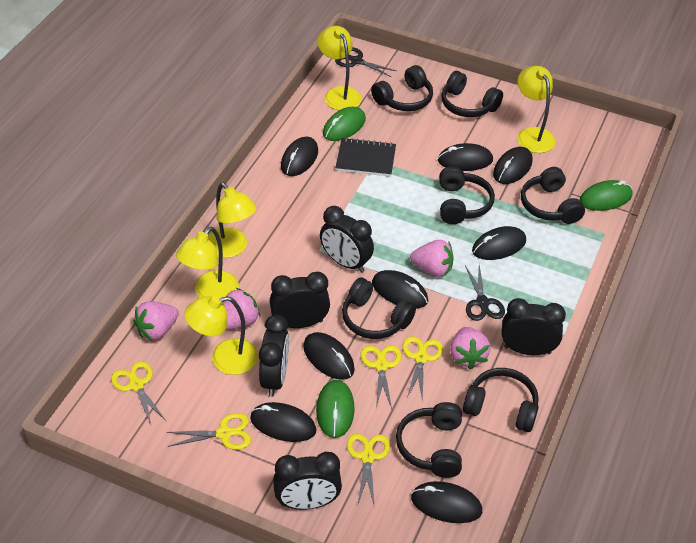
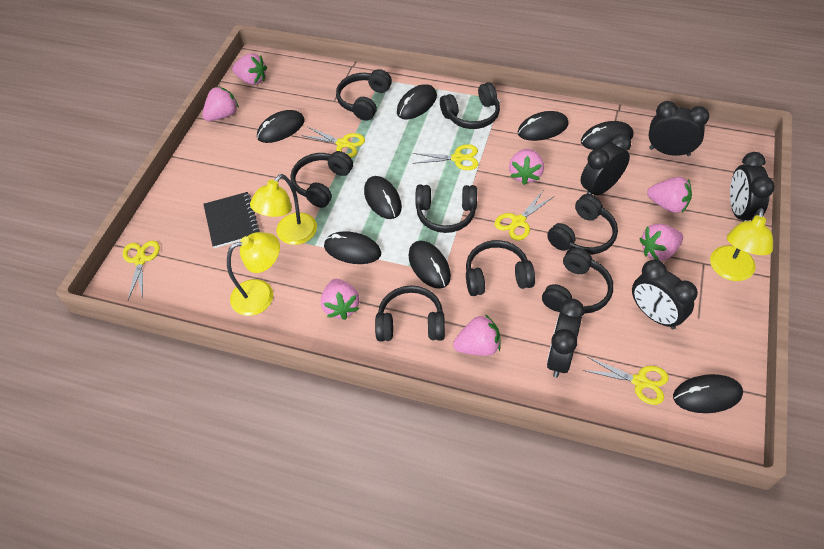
black headphones: [342,277,416,339] [371,65,433,111] [396,402,462,478] [439,166,495,224] [441,71,503,117] [463,368,539,432] [521,167,585,224] = 7 -> [291,151,353,208] [336,69,392,121] [375,285,445,342] [415,185,477,233] [440,82,500,129] [466,240,535,296] [542,247,613,314] [547,194,618,255] = 8
black scissors: [335,47,396,77] [465,265,505,321] = 2 -> none = 0
green mouse: [316,380,355,438] [323,107,366,141] [580,180,632,211] = 3 -> none = 0
pink strawberry: [133,301,179,340] [222,288,260,330] [410,240,454,277] [450,327,490,370] = 4 -> [203,86,239,121] [232,53,267,85] [321,279,360,320] [453,314,501,356] [509,149,544,185] [640,224,683,261] [647,177,692,213] = 7
yellow lamp: [176,227,239,303] [184,295,258,375] [208,183,257,258] [318,26,362,110] [517,66,556,153] = 5 -> [227,232,280,316] [250,174,317,245] [710,208,773,281] = 3

